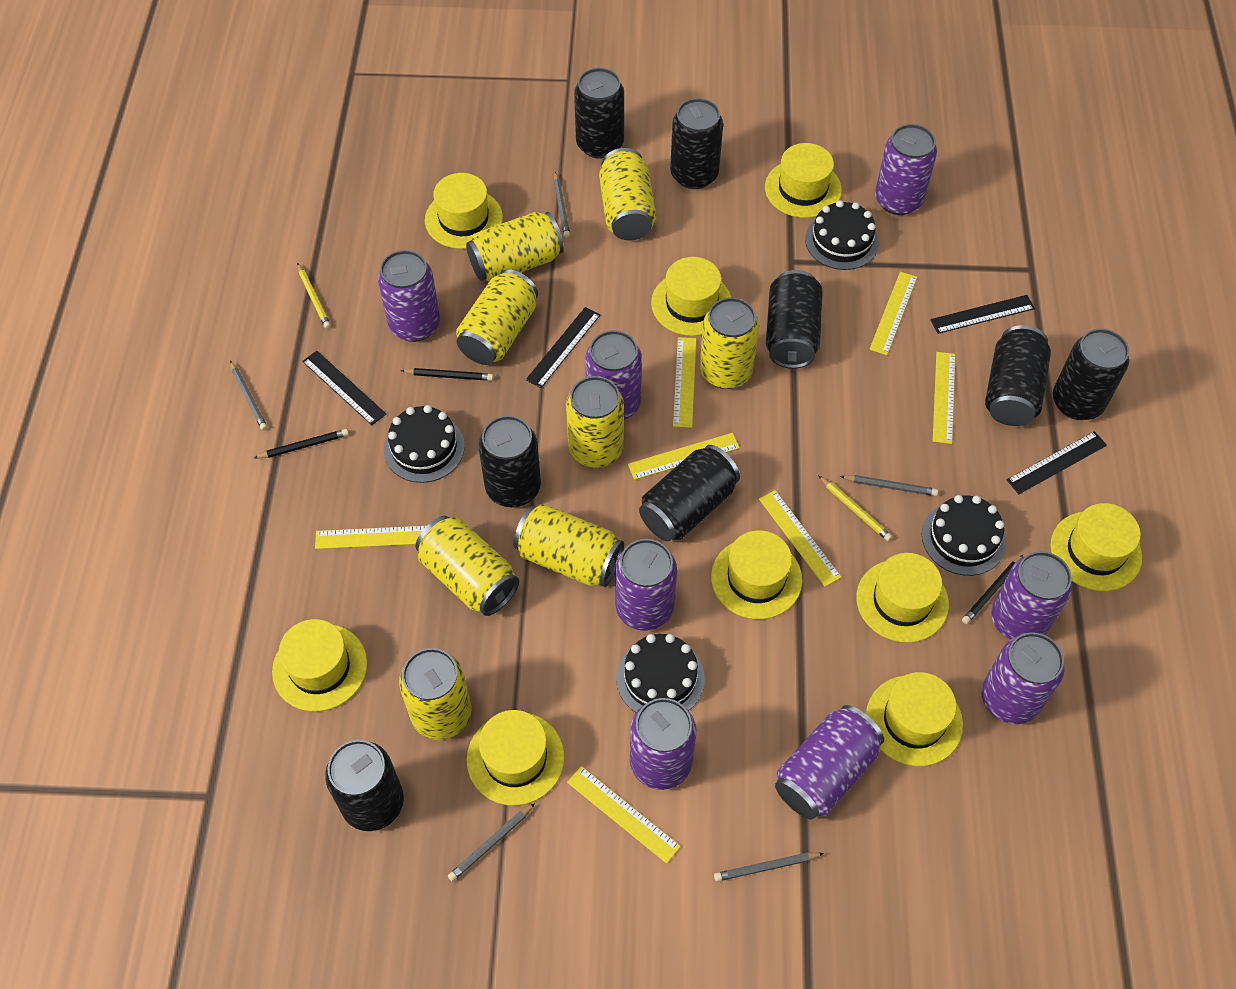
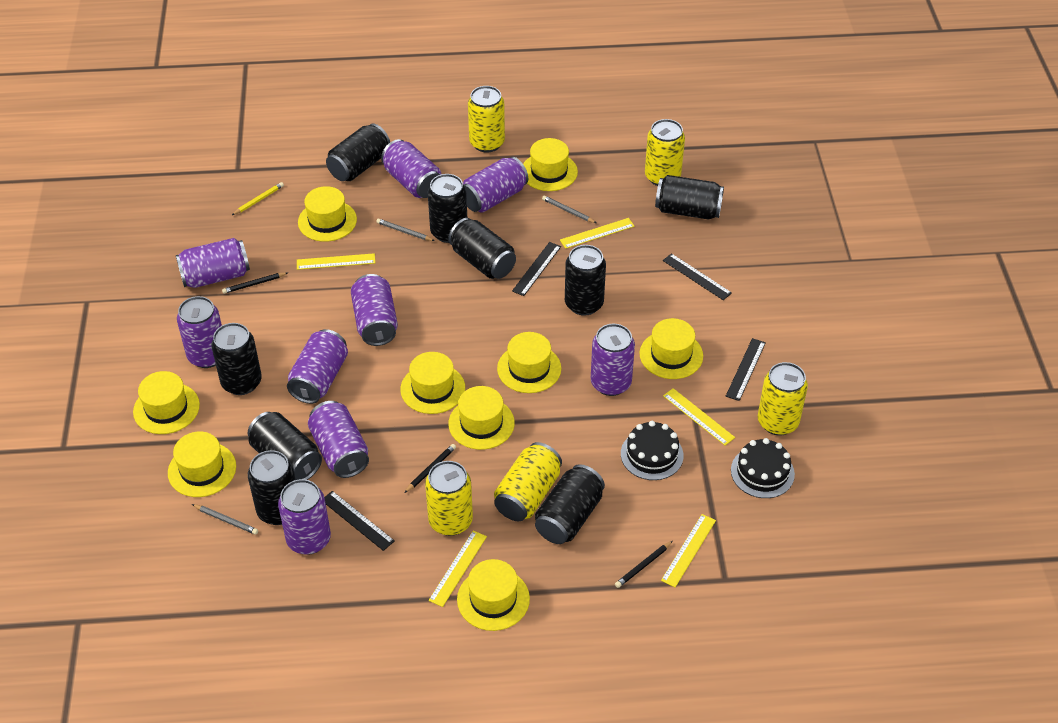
black cake: [384,405,465,483] [616,634,705,713] [805,200,879,270] [922,495,1006,576] = 4 -> [621,421,684,480] [731,438,795,498] = 2
black can: [325,740,404,831] [478,416,541,507] [574,68,624,159] [639,445,740,541] [670,98,723,189] [766,270,823,369] [985,325,1051,426] [1053,329,1129,420] = 8 -> [211,323,262,395] [248,412,322,480] [248,450,296,525] [326,124,390,181] [428,174,467,243] [448,218,516,279] [535,464,605,544] [565,245,606,316] [655,175,724,220] = 9
grey pencil: [230,361,268,431] [448,803,535,882] [554,172,570,238] [714,853,824,881] [840,475,938,496] = 5 -> [192,504,258,535] [376,219,435,241] [542,196,596,223] = 3
purple can: [378,250,440,342] [585,330,642,420] [615,539,677,631] [630,698,696,790] [775,705,884,819] [875,124,937,215] [981,632,1065,724] [991,551,1072,640] = 8 -> [176,238,250,288] [177,296,222,368] [278,479,331,555] [287,329,348,404] [308,401,369,478] [351,274,398,346] [381,139,441,198] [463,157,528,213] [591,324,635,396] = 9
yellow can: [399,648,471,740] [416,516,519,616] [456,269,538,365] [466,212,564,282] [513,504,624,587] [566,376,624,468] [599,148,656,240] [700,297,759,389] = 8 -> [425,461,473,536] [468,86,505,153] [494,442,562,521] [645,119,685,186] [758,362,808,436] = 5
yellow pencil: [297,263,331,329] [818,475,892,541] = 2 -> [232,182,284,215] = 1
yellow ruler: [315,526,426,549] [567,766,681,864] [628,433,740,480] [673,337,696,428] [759,490,841,587] [869,272,917,355] [933,352,955,444] = 7 -> [297,253,375,270] [429,531,487,607] [560,218,635,249] [661,514,716,587] [663,388,735,446] = 5

